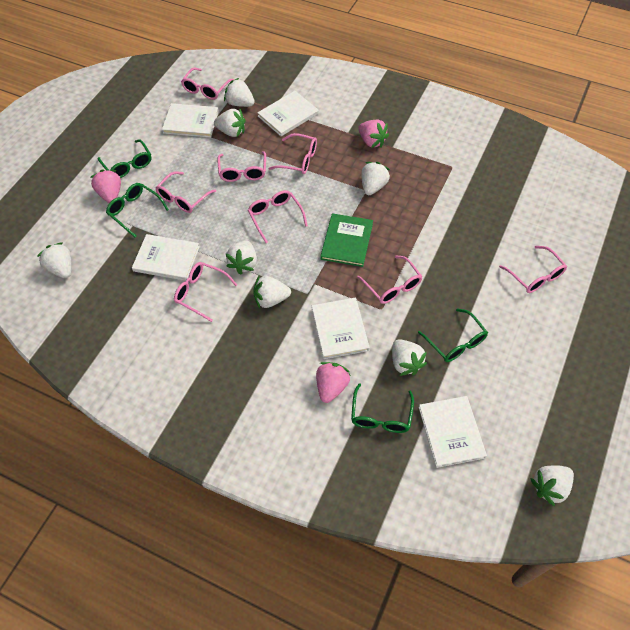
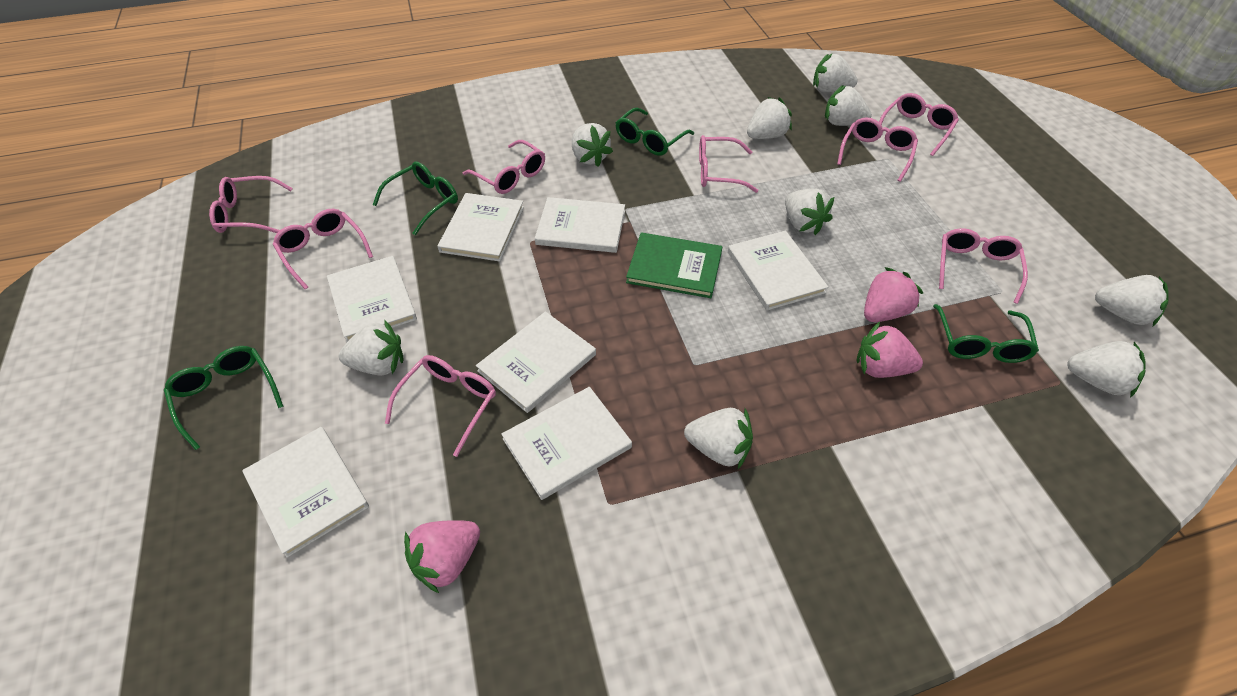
white book: [132,234,200,281] [162,103,219,138] [257,91,319,136] [312,298,370,359] [419,396,487,468] = 5 -> [242,427,369,558] [327,256,417,342] [437,193,524,262] [476,311,596,413] [501,387,632,500] [535,197,625,253] [728,231,828,311] = 7
white strawberry: [37,242,72,278] [214,109,245,137] [224,78,255,107] [225,241,257,275] [253,276,291,308] [361,162,390,195] [392,339,427,376] [530,465,574,507] = 8 -> [339,320,403,375] [572,123,613,167] [684,408,753,469] [747,97,792,139] [785,188,834,235] [813,53,858,92] [825,85,872,126] [1067,341,1146,398] [1095,275,1169,326] = 9

